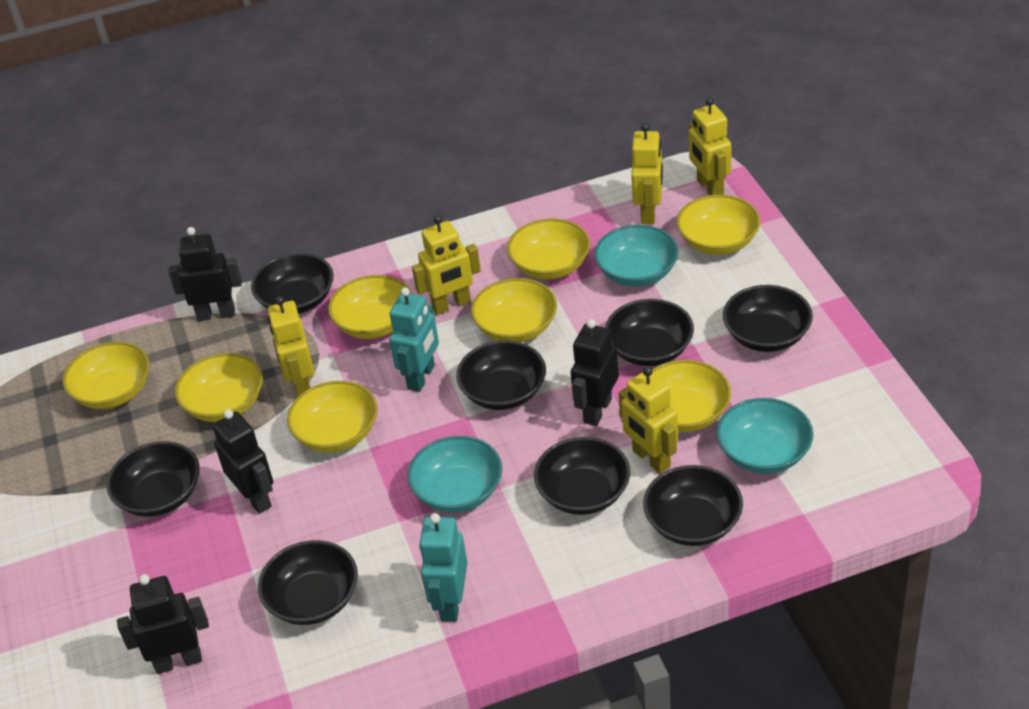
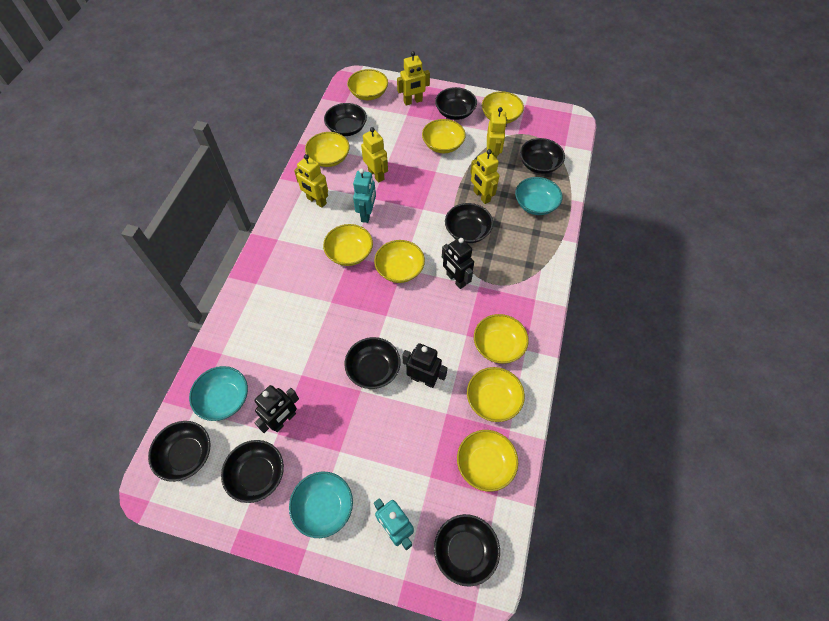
black robot: [117,574,209,674] [168,227,242,321] [213,409,273,514] [571,319,619,426] = 4 -> [254,385,299,433] [402,343,447,388] [442,237,474,289] = 3
yellow bowl: [63,342,150,409] [175,353,263,422] [287,381,378,453] [328,275,412,339] [471,278,557,342] [507,218,590,280] [652,360,731,432] [676,194,760,255] = 8 -> [305,132,350,167] [323,224,373,266] [347,69,388,100] [374,240,425,283] [422,119,466,153] [457,430,518,492] [467,367,525,422] [474,314,529,364] [482,91,524,124] = 9

